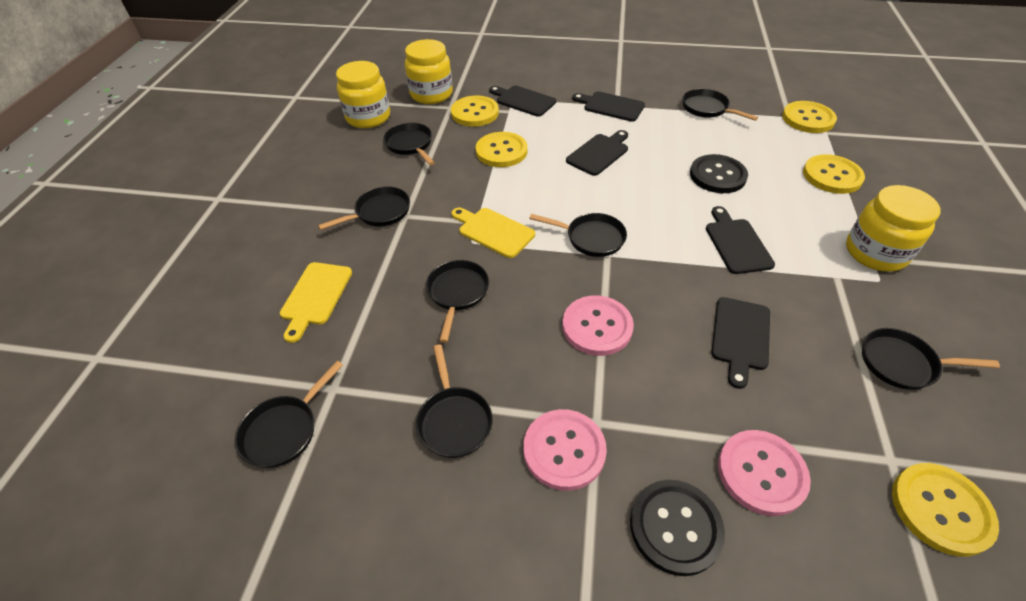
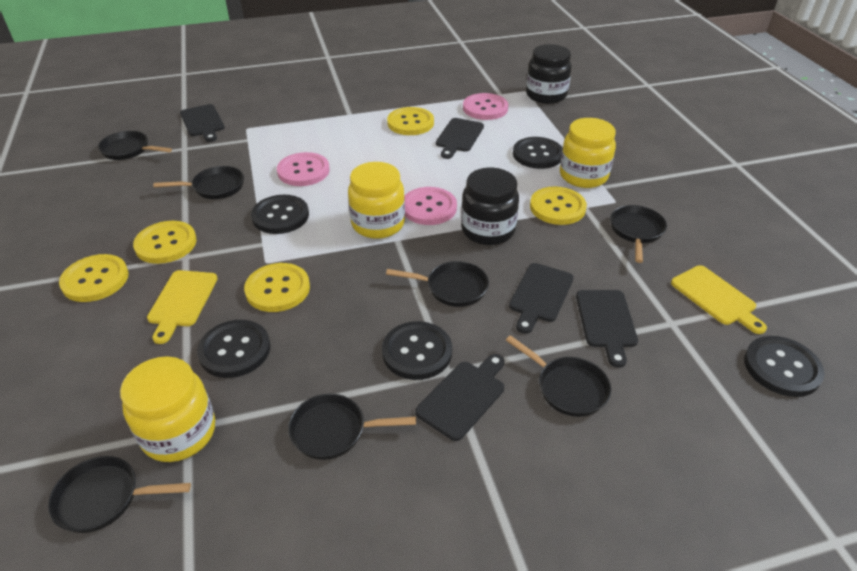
black button: [630,480,725,576] [690,154,748,193] = 2 -> [197,320,270,378] [251,195,309,234] [382,321,452,380] [513,137,563,169] [744,336,825,397] = 5
black jar: none = 0 -> [461,168,519,245] [526,44,572,104] = 2
black pan: [235,361,343,468] [318,186,410,230] [383,123,435,165] [416,344,493,458] [426,260,489,343] [529,213,627,257] [682,89,758,121] [862,328,1000,390] = 8 -> [48,456,191,533] [98,131,172,160] [153,166,244,199] [288,394,416,460] [386,261,489,307] [506,335,611,417] [610,205,667,263] = 7

